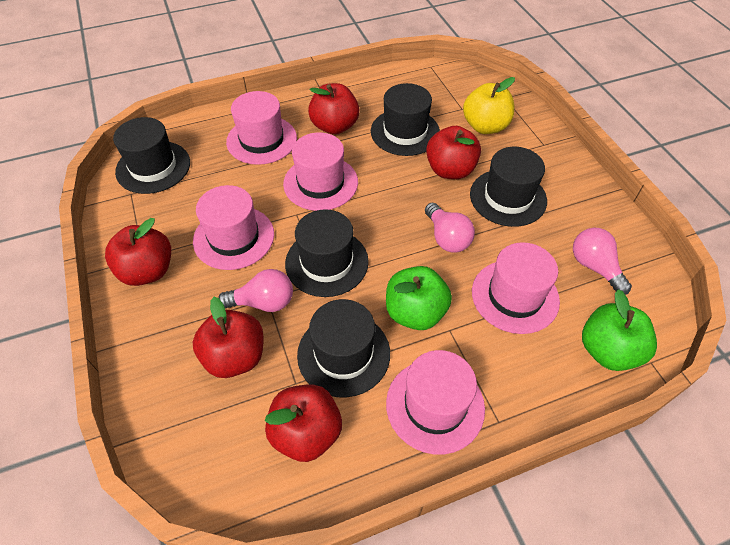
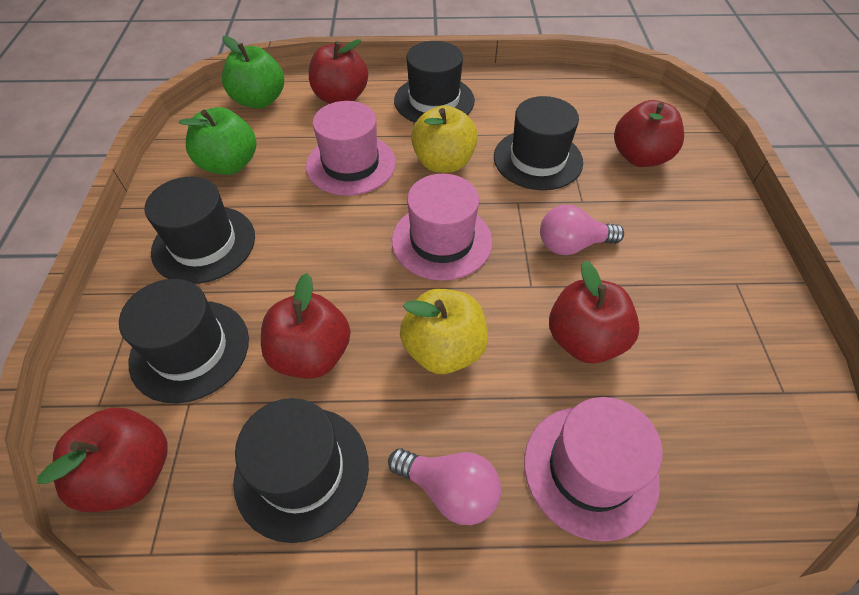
pink hat: [193,185,274,270] [226,91,297,165] [283,132,358,211] [386,350,485,455] [472,242,560,334] = 5 -> [306,101,396,196] [392,174,492,281] [524,397,663,542] = 3
pink light bulb: [218,269,293,312] [425,203,475,253] [573,228,632,295] = 3 -> [388,448,501,525] [540,205,624,255] = 2
yellow apple: [463,77,515,134] = 1 -> [400,289,488,374] [411,105,478,173] = 2

